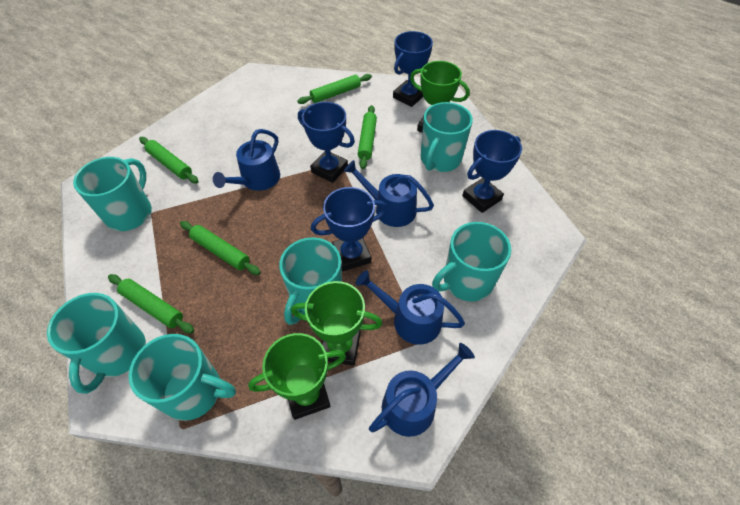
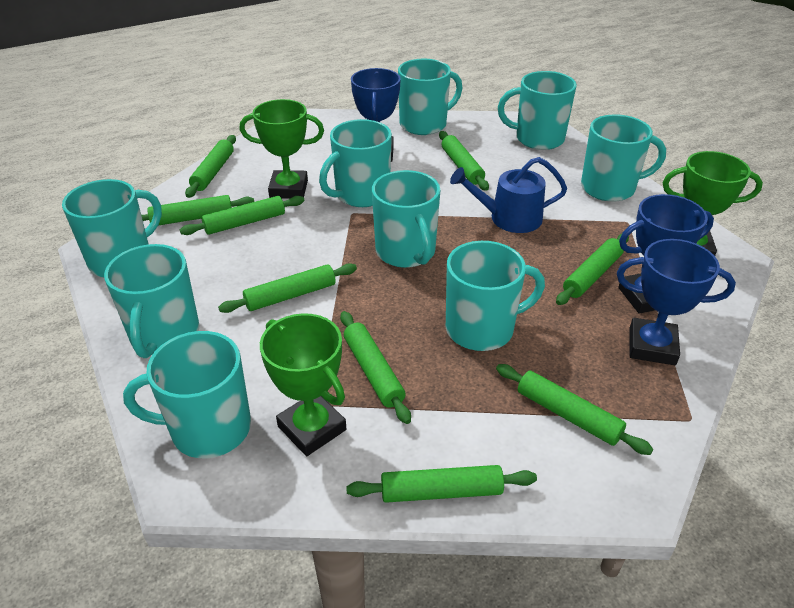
blue trophy: [298,102,355,183] [311,187,388,271] [393,31,433,107] [462,130,522,213] = 4 -> [351,68,401,162] [617,239,736,365] [618,194,714,313] = 3
blue watering can: [213,129,280,191] [344,160,434,227] [356,270,465,345] [369,343,475,437] = 4 -> [450,157,567,233] = 1
green rolling pin: [108,274,194,334] [139,137,199,184] [180,221,261,275] [298,74,372,104] [358,105,377,169] = 5 -> [141,195,254,226] [180,196,305,235] [185,135,236,198] [218,263,357,313] [340,311,411,424] [346,465,537,503] [439,131,489,191] [496,364,653,455] [556,234,629,305] = 9
turquoise mug: [47,293,146,394] [73,157,152,231] [128,334,236,421] [279,237,342,325] [421,102,473,172] [432,222,511,302] = 6 -> [62,179,162,277] [104,244,200,358] [123,331,251,458] [319,119,392,207] [372,170,440,268] [398,59,462,135] [446,241,545,351] [498,71,577,150] [581,114,666,202] = 9

